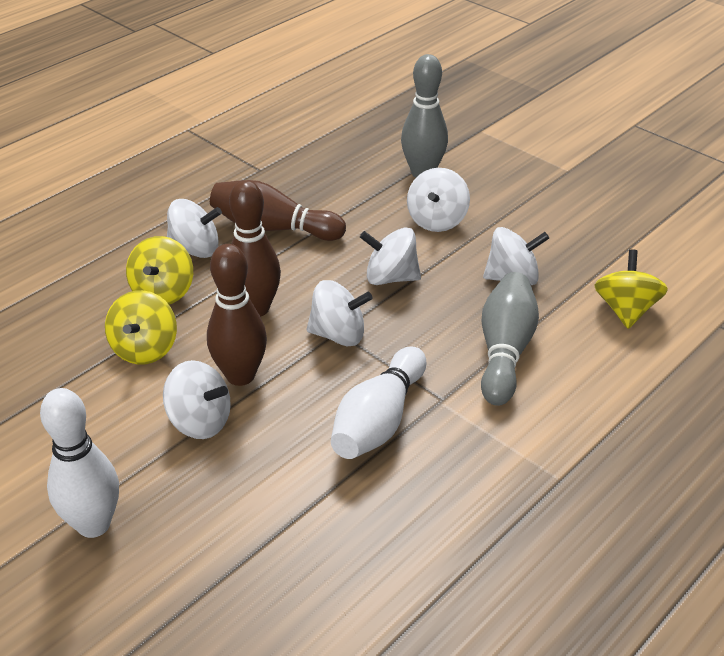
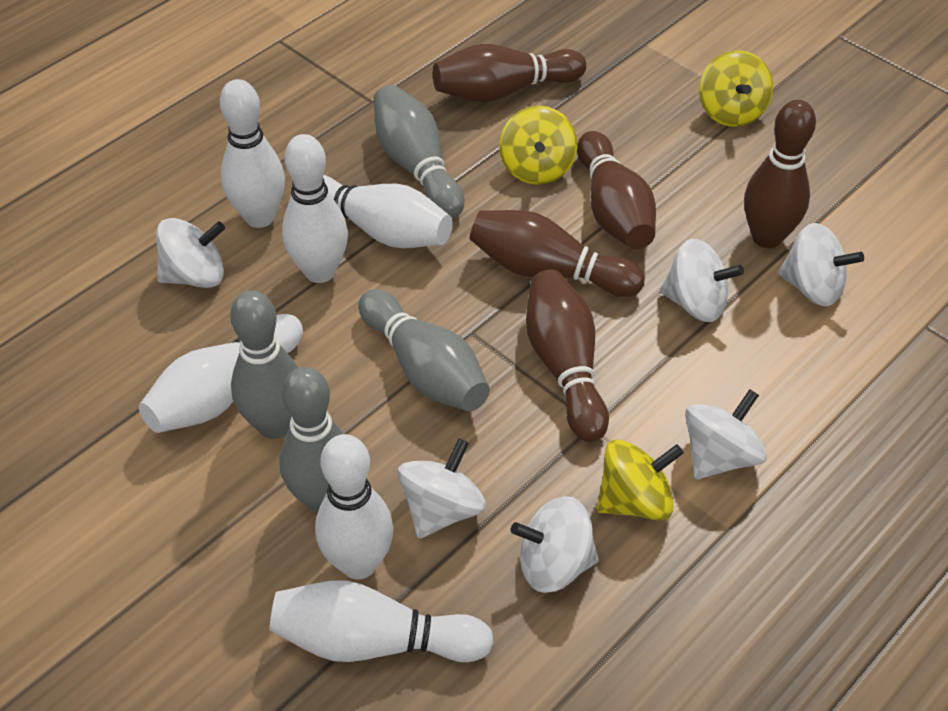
brown bowling pin: [207,244,267,386] [210,180,346,241] [229,180,281,317] = 3 -> [433,44,586,102] [470,210,645,297] [526,270,609,442] [577,131,656,249] [744,100,816,248] = 5
grey bowling pin: [401,54,448,178] [481,272,539,406] = 2 -> [230,290,298,439] [279,367,344,513] [359,289,490,411] [373,85,464,219] = 4
white bowling pin: [40,388,119,538] [331,346,426,459] = 2 -> [139,314,303,433] [220,79,285,228] [269,580,494,662] [282,134,348,283] [315,434,394,579] [323,175,453,248] = 6

